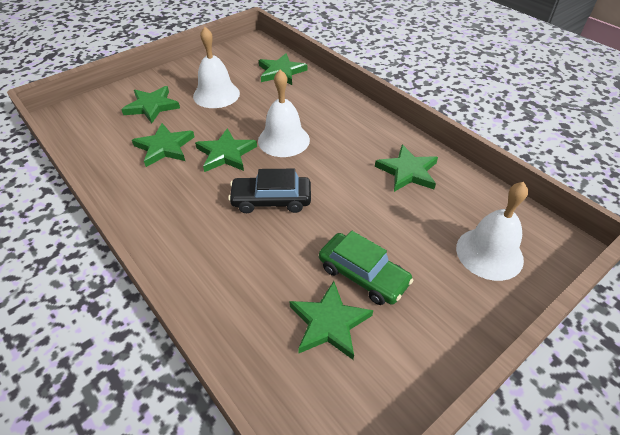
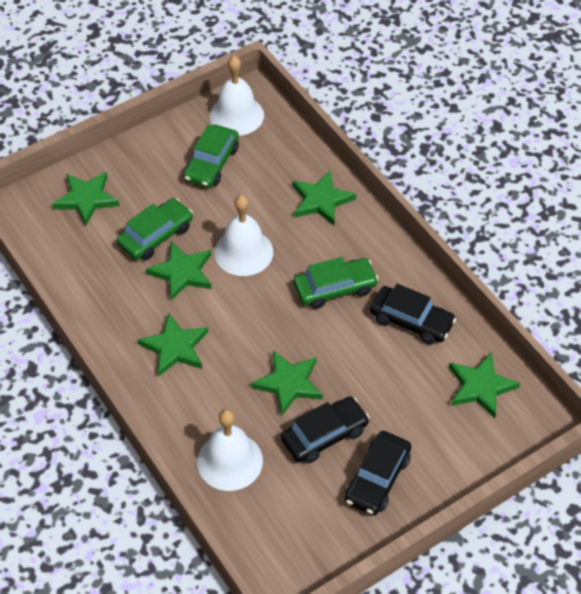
black car: [228,169,311,213] = 1 -> [281,396,370,464] [345,431,411,515] [370,284,456,345] = 3
green car: [319,231,414,305] = 1 -> [117,198,193,260] [183,124,239,188] [294,257,379,309] = 3

